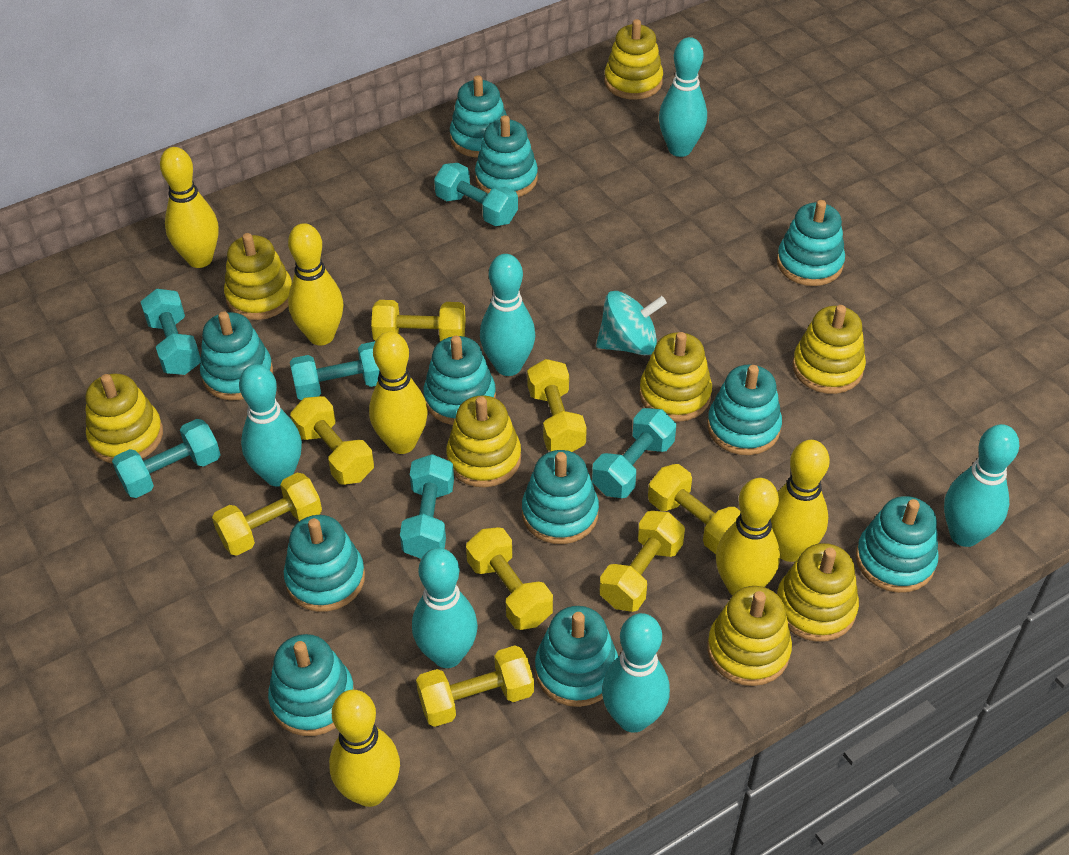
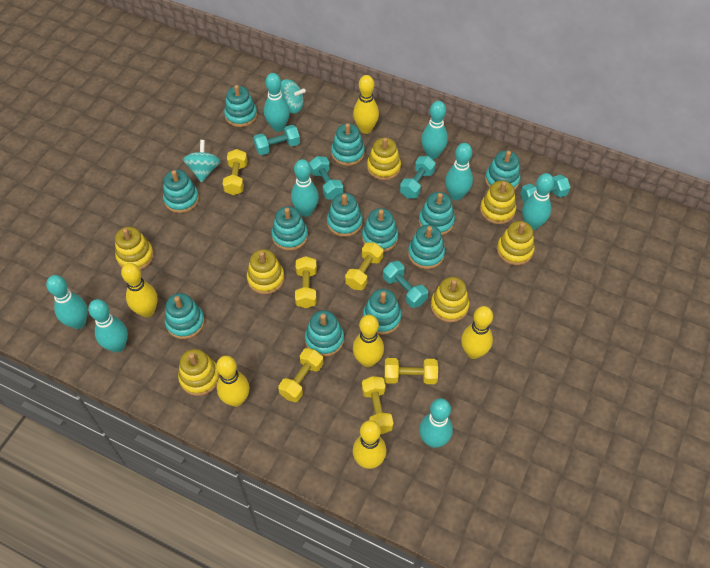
turquoise bowling pin: [239,364,302,487] [412,548,478,668] [480,254,536,376] [602,613,670,733] [659,37,707,157] [944,424,1019,547] = 6 -> [46,275,88,329] [88,299,128,353] [264,73,290,132] [291,159,319,217] [419,398,453,448] [421,101,448,159] [445,143,473,200] [522,173,554,230] = 8
turquoise dumbbell: [112,419,221,498] [141,289,201,375] [290,341,379,401] [400,454,454,559] [434,163,518,226] [592,408,676,498] = 6 -> [253,125,300,155] [309,156,343,200] [383,261,428,308] [400,156,436,199] [520,175,570,203] = 5
turquoise spinning top: [596,291,667,355] = 1 -> [183,140,221,183] [280,79,306,113] = 2
turquoise stacking toy: [200,311,273,400] [268,634,354,736] [284,515,365,612] [423,336,496,425] [450,75,507,158] [475,115,538,197] [522,450,599,544] [535,606,618,707] [707,365,782,455] [777,200,845,286] [856,496,939,593] = 11 -> [163,170,199,213] [165,293,205,339] [224,85,257,127] [272,206,308,251] [305,310,344,357] [327,193,363,237] [331,123,365,166] [362,208,398,252] [363,289,402,335] [408,225,445,269] [419,192,455,235] [485,151,520,190] = 12
yellow dumbbell: [212,473,322,556] [290,396,374,485] [371,300,466,341] [416,645,534,727] [466,527,553,630] [527,359,587,452] [600,511,685,612] [648,464,741,554] = 8 -> [223,149,247,195] [278,348,323,402] [295,256,317,308] [345,242,383,290] [362,376,393,434] [384,358,438,384] = 6
yellow stacking toy: [85,374,163,464] [224,233,292,320] [446,395,521,487] [604,19,663,100] [639,332,712,422] [707,586,792,686] [777,543,859,642] [792,305,866,394] = 8 -> [115,227,154,270] [178,349,220,396] [247,249,285,294] [367,138,401,180] [431,277,469,322] [480,181,516,224] [497,221,535,265] = 7

